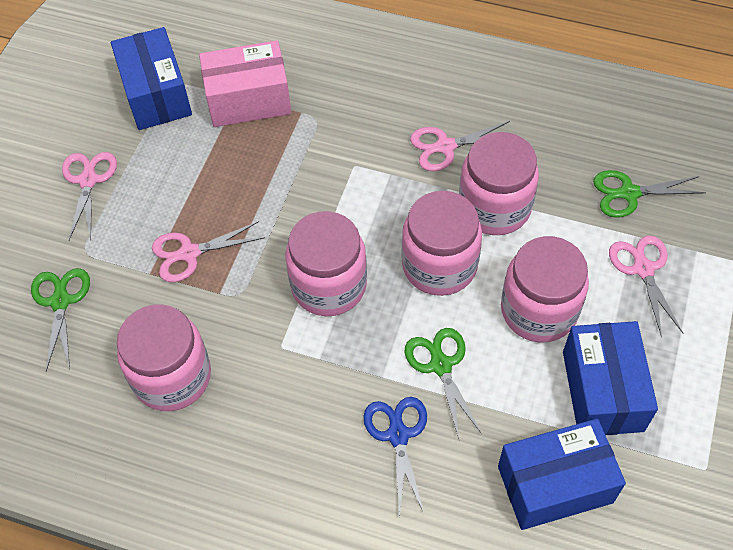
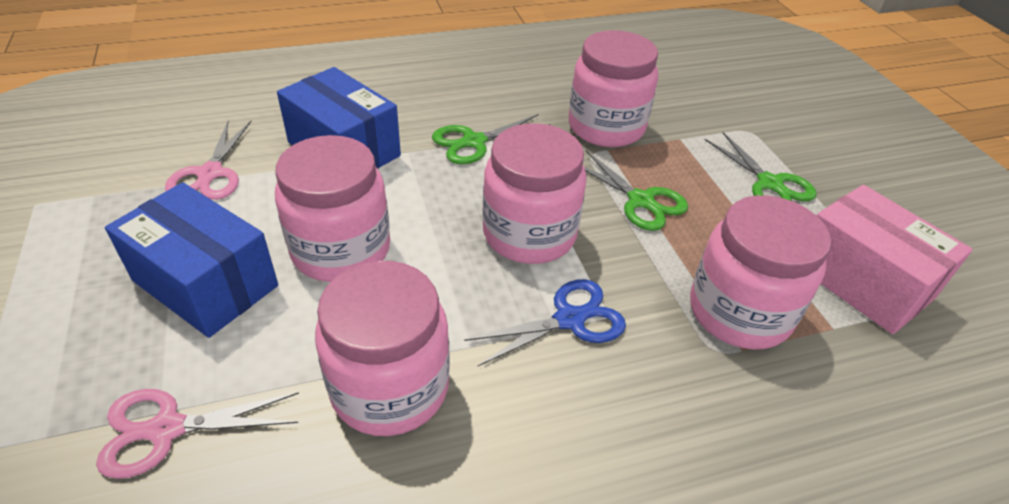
blue box: [111,27,192,130] [498,419,626,530] [563,321,658,435] = 3 -> [105,182,278,338] [277,67,401,169] = 2
pink scissors: [62,152,117,240] [152,221,265,282] [410,121,510,171] [609,235,683,338] = 4 -> [96,389,299,479] [165,121,252,200] = 2

